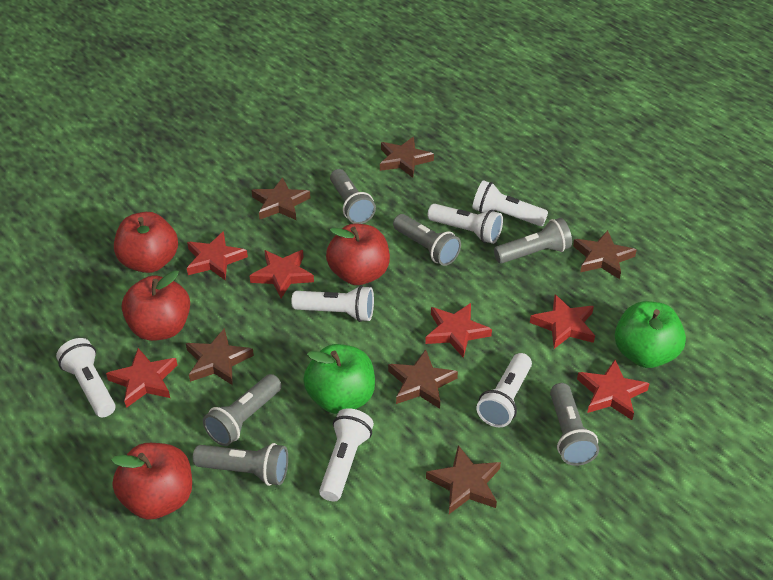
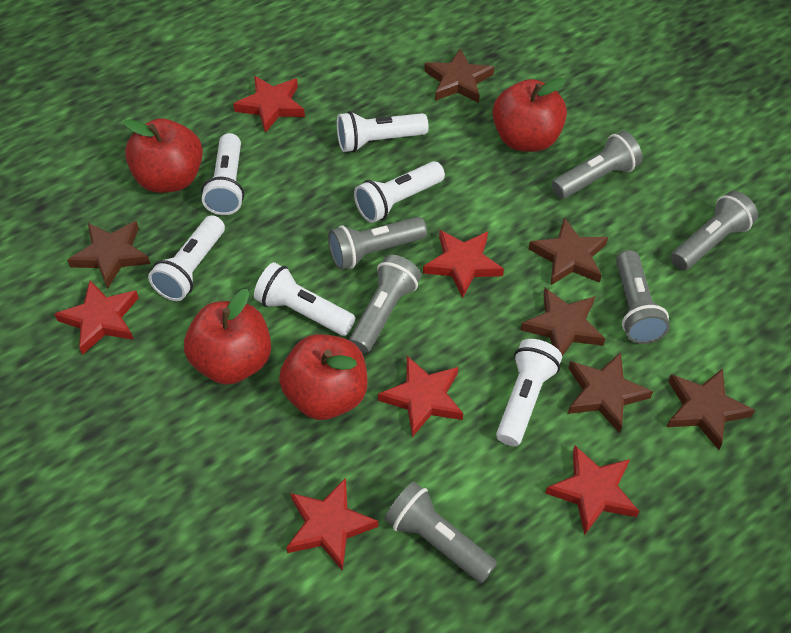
green apple: [303,344,375,414] [615,301,686,368] = 2 -> none = 0

